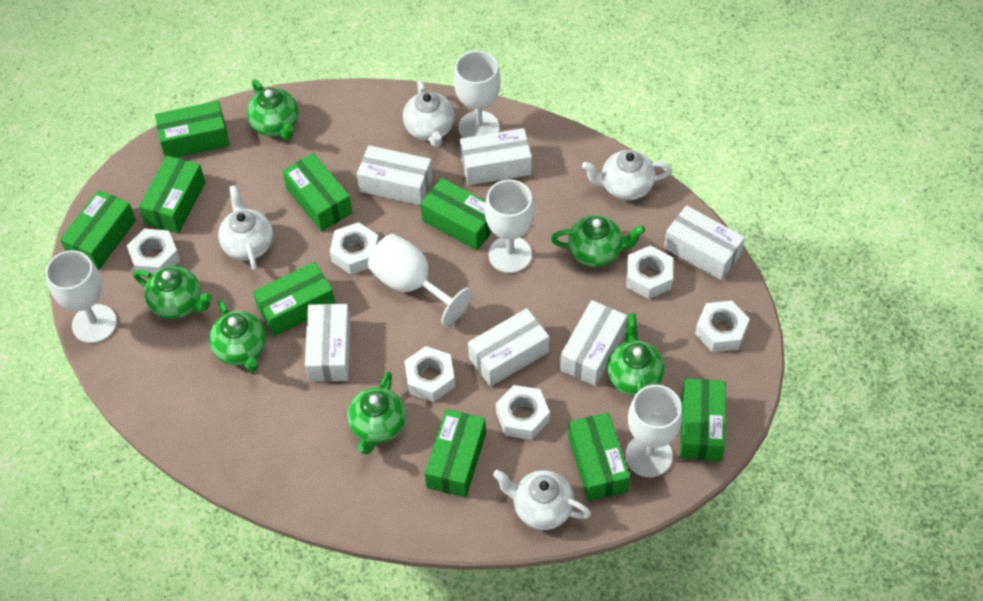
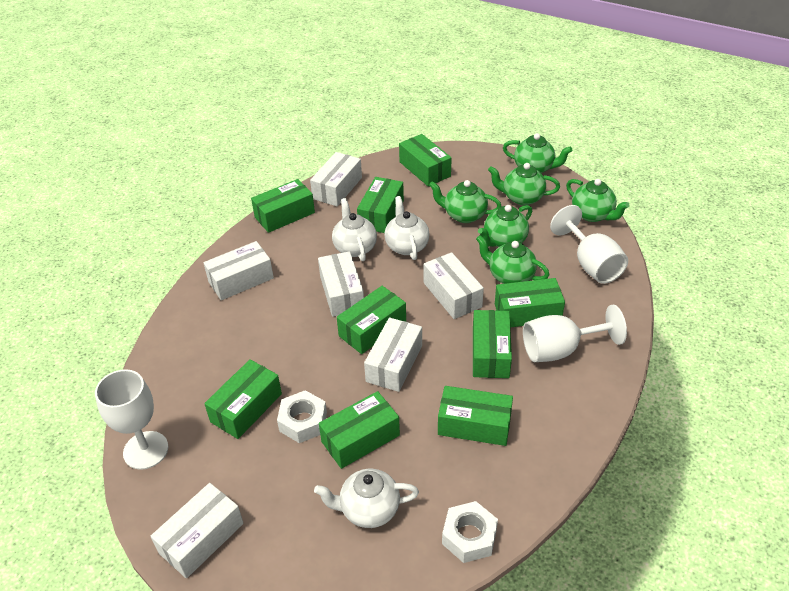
white goblet: [46,250,117,343] [367,234,472,326] [454,51,500,138] [485,179,534,273] [625,385,682,477] = 5 -> [95,369,168,470] [523,304,627,362] [550,205,628,284] = 3
white nut: [127,229,180,276] [330,222,379,275] [404,346,455,402] [496,385,550,440] [626,245,673,299] [695,301,749,352] = 6 -> [277,390,327,443] [442,501,498,563] = 2
white teapot: [218,185,273,271] [403,80,455,147] [493,470,591,530] [582,150,672,200] = 4 -> [314,469,419,528] [332,198,377,261] [384,196,430,260] = 3

